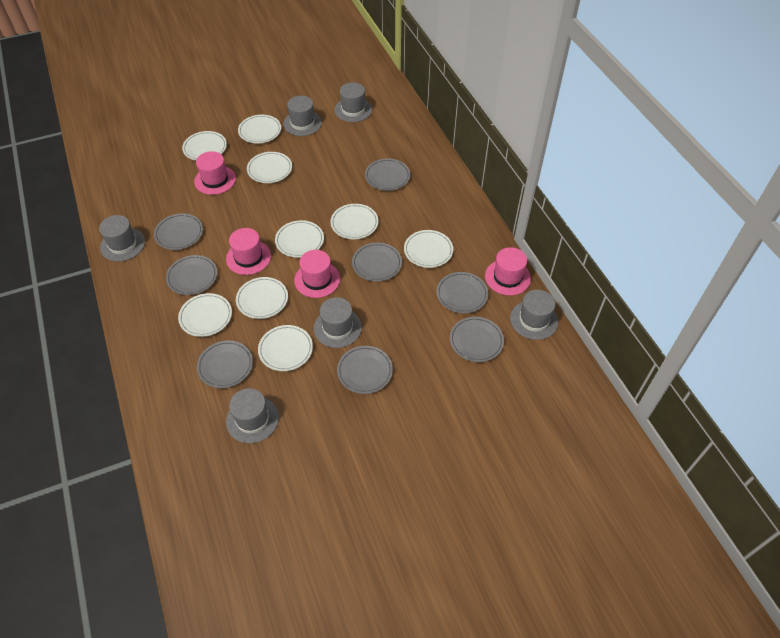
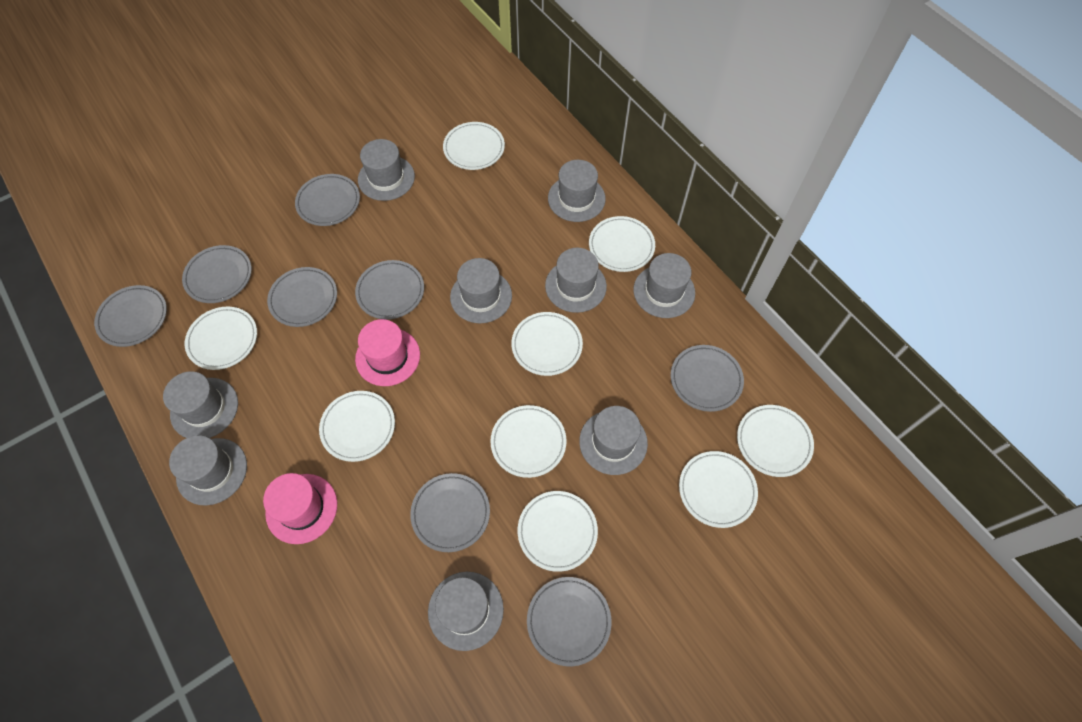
grey hat: [99,215,145,262] [226,388,279,443] [283,96,322,136] [314,297,362,348] [334,82,372,122] [510,290,558,340] = 6 -> [163,371,238,438] [169,435,247,506] [358,139,415,201] [428,572,504,651] [450,258,512,323] [545,248,607,313] [548,160,606,222] [579,406,648,475] [634,253,695,318] = 9
pink hat: [194,151,236,195] [226,228,271,275] [294,250,340,298] [485,247,531,296] = 4 -> [263,473,337,544] [355,319,420,386] = 2

